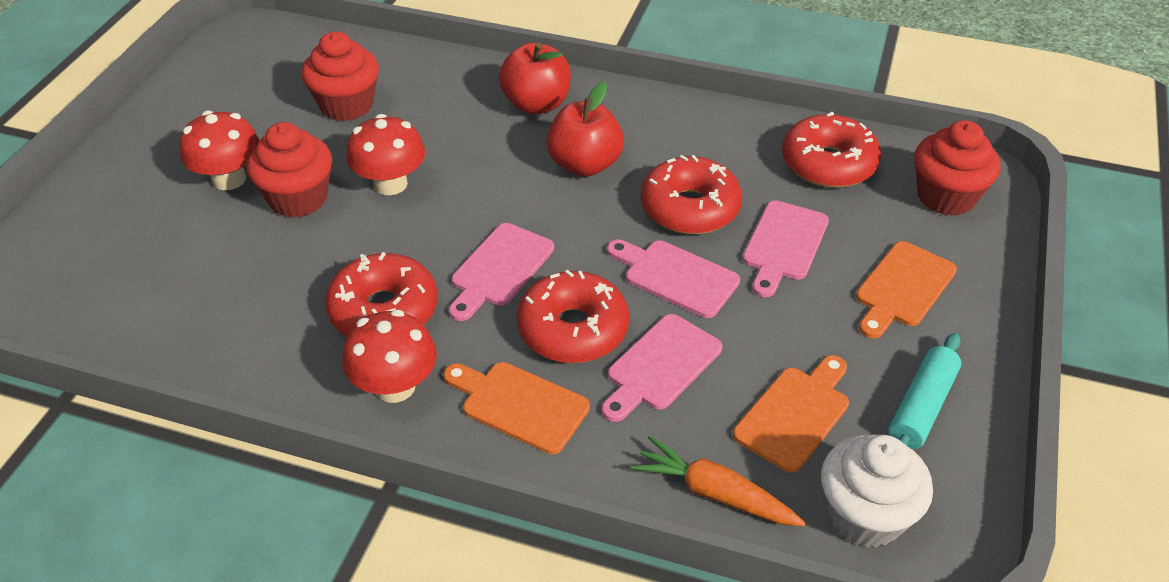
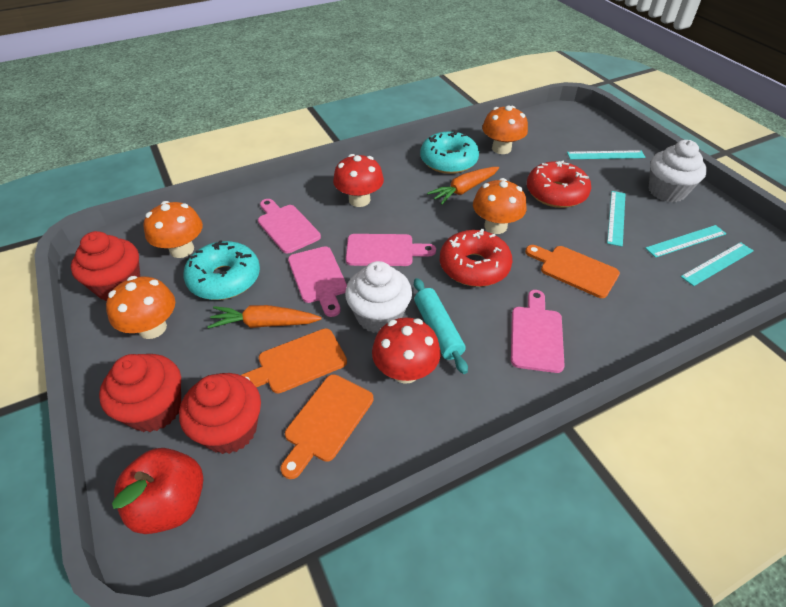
orange carrot: [631,436,806,526] = 1 -> [207,305,322,329] [427,167,499,205] = 2
orange mushroom: none = 0 -> [106,276,175,339] [143,201,203,258] [473,178,526,234] [482,105,528,154] = 4
red apple: [499,43,571,114] [546,82,624,177] = 2 -> [112,448,203,534] = 1
red donut: [325,252,438,336] [517,270,629,363] [641,155,742,234] [782,112,881,188] = 4 -> [440,228,513,287] [527,160,591,208] = 2
red mushroom: [180,110,259,190] [342,310,437,403] [346,114,425,195] = 3 -> [333,154,384,207] [372,317,441,384] = 2
turquoise donut: none = 0 -> [183,240,260,300] [420,130,479,174] = 2
turquoise ruler: none = 0 -> [567,150,646,159] [607,191,626,247] [645,225,726,258] [681,242,754,286] = 4
white cupcake: [821,434,933,547] = 1 -> [345,261,412,333] [649,140,707,202] = 2

